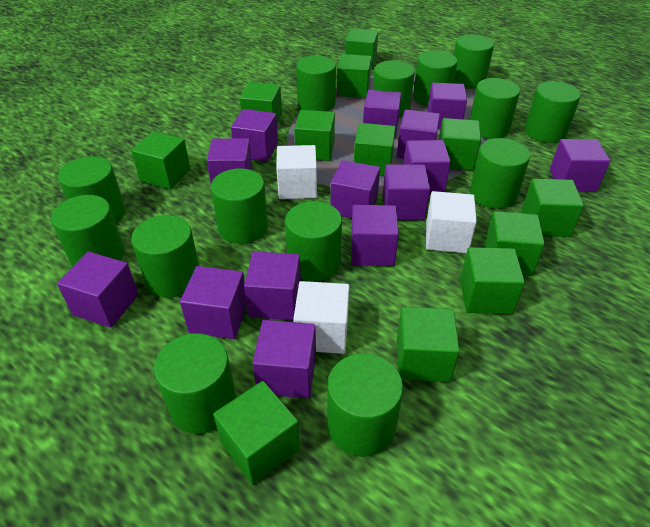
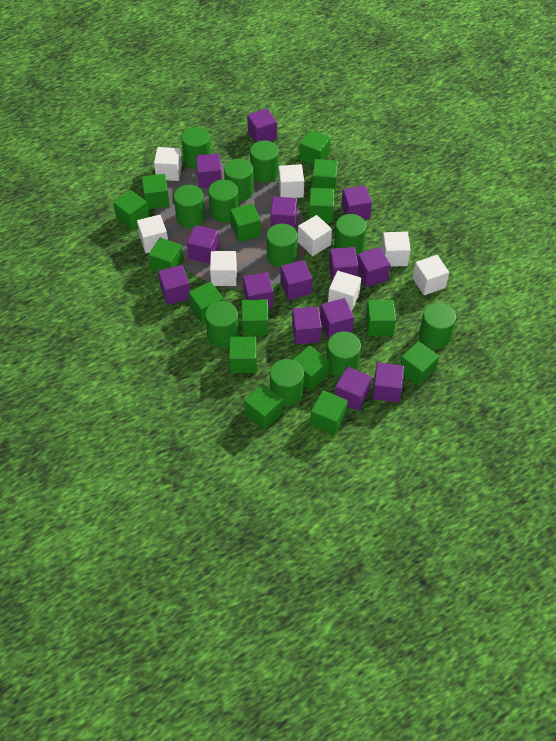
green cube: [131,132,190,189] [213,381,300,485] [240,82,282,124] [294,110,335,161] [337,54,371,98] [345,28,378,70] [354,123,396,176] [397,307,460,382] [439,118,481,171] [460,247,525,314] [485,211,545,276] [522,179,584,237] = 12 -> [113,190,149,231] [142,174,170,209] [148,238,184,273] [189,282,224,324] [229,337,257,373] [230,203,261,242] [242,299,269,336] [244,384,283,430] [293,345,329,391] [299,130,331,166] [309,188,334,222] [310,390,348,435] [312,159,338,194] [366,300,396,336] [400,341,439,386] = 15
green cylinder: [51,195,125,267] [58,156,125,223] [131,215,199,298] [154,333,236,434] [211,168,268,244] [285,201,342,282] [296,56,336,111] [327,353,403,457] [373,60,415,118] [413,51,457,107] [454,34,494,89] [470,78,520,139] [470,138,530,209] [525,81,581,143] = 14 -> [174,185,205,228] [181,127,211,169] [205,301,239,347] [208,179,239,223] [224,158,254,201] [250,140,279,183] [267,224,297,268] [270,359,304,406] [327,331,361,378] [334,214,366,256] [419,303,456,349] = 11
white cube: [276,145,317,199] [293,281,349,354] [426,191,477,253] = 3 -> [137,215,168,253] [154,147,182,181] [210,251,237,286] [278,164,304,198] [298,215,332,256] [328,271,361,311] [381,232,411,267] [412,255,449,295] = 8

